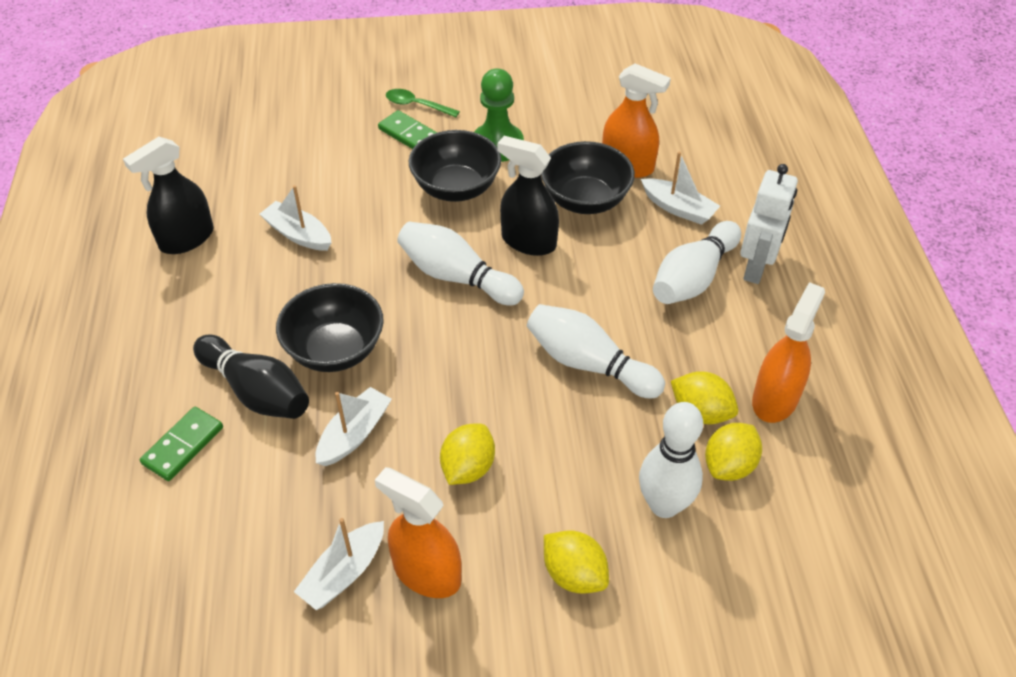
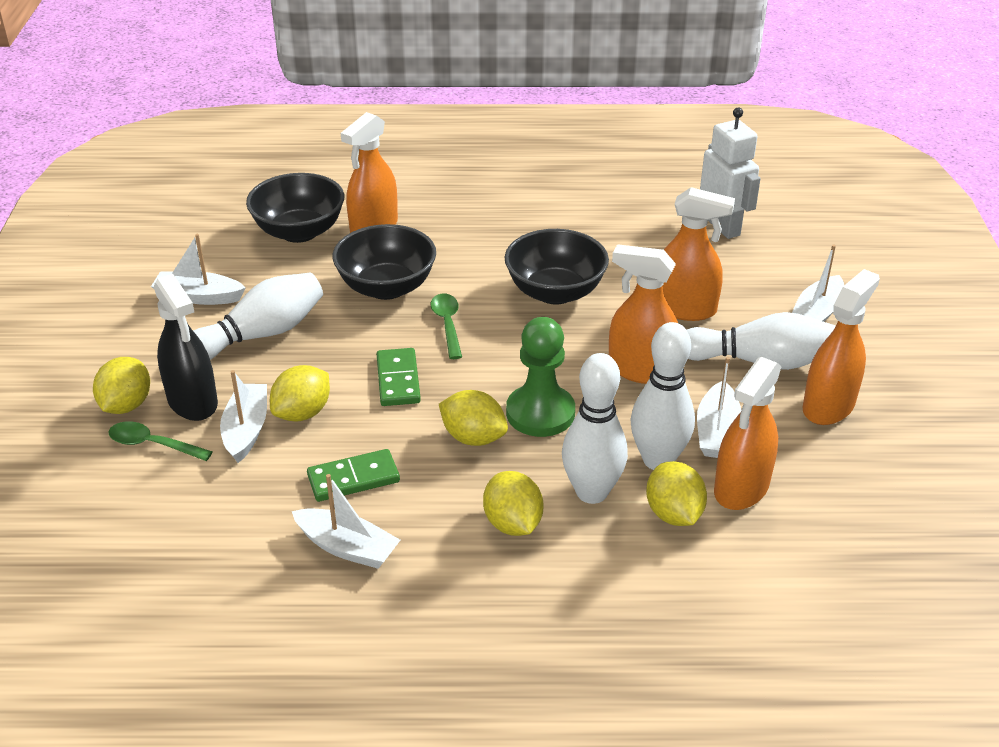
black bowling pin: [193,335,309,419] = 1 -> none = 0
black spray bottle: [123,137,214,254] [497,136,559,256] = 2 -> [154,274,218,421] = 1
green spoon: [386,89,460,117] = 1 -> [108,421,213,461] [431,294,462,359] = 2
orange spray bottle: [375,467,462,598] [602,63,671,178] [752,282,825,423] = 3 -> [341,112,398,233] [609,244,678,384] [663,187,735,321] [714,357,782,510] [802,269,880,425] = 5
white boat: [260,185,332,251] [294,518,384,610] [315,387,392,466] [641,152,720,225] = 4 -> [151,234,246,305] [220,370,267,463] [292,474,400,569] [697,357,741,458] [792,245,844,322] = 5
yellow lemon: [440,424,495,485] [544,530,609,594] [671,371,738,424] [705,423,762,481] = 4 -> [93,357,150,414] [270,365,330,422] [439,390,508,446] [483,471,544,536] [646,461,707,526] = 5

